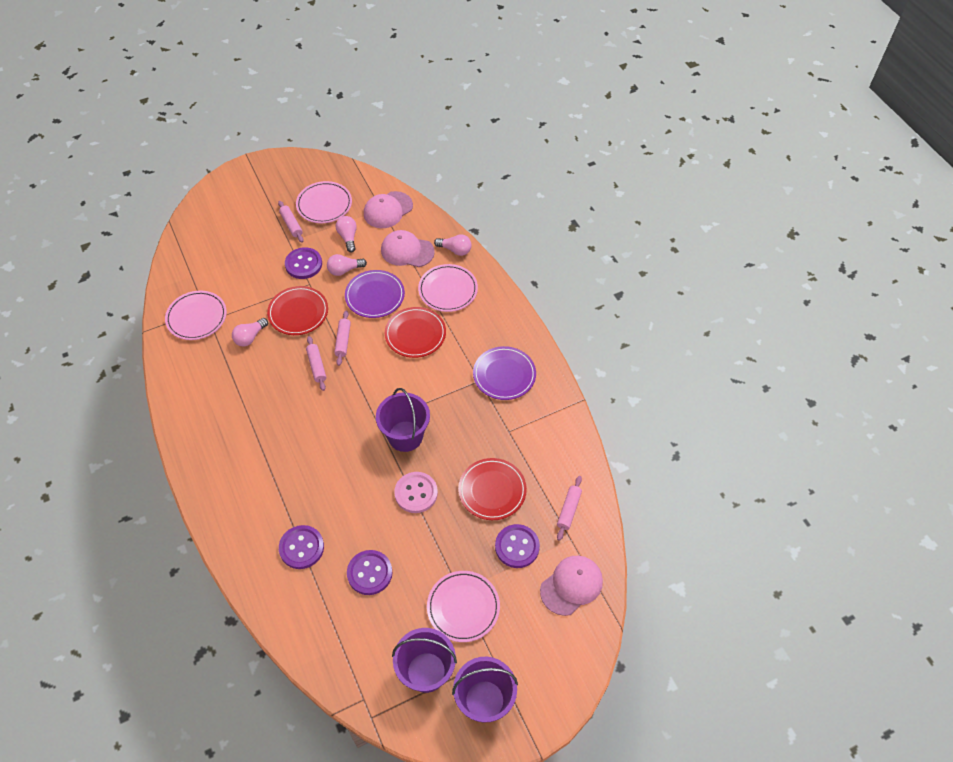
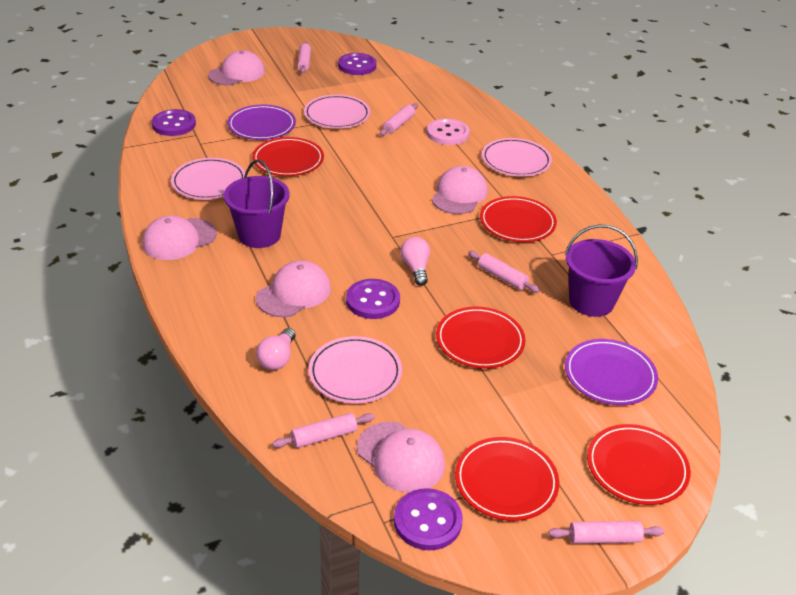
pink cap: [364,191,413,228] [381,230,435,267] [540,556,603,616] = 3 -> [142,216,217,260] [208,50,265,85] [256,261,331,317] [357,422,445,493] [432,166,488,214] = 5
pink light bulb: [232,318,268,347] [327,254,367,276] [336,216,357,253] [434,234,471,256] = 4 -> [256,328,296,370] [400,237,430,286] = 2
pink rolling pin: [278,201,304,243] [306,336,326,391] [334,311,351,366] [557,476,582,541] = 4 -> [272,413,375,448] [297,42,311,74] [380,103,418,136] [468,251,540,293] [548,521,664,544] = 5
purple bucket: [376,388,430,452] [392,628,457,693] [452,657,518,722] = 3 -> [224,159,290,248] [565,224,638,317] = 2
red plate: [267,286,328,335] [385,307,446,358] [458,458,527,520] = 3 -> [252,137,324,176] [436,307,525,369] [455,437,559,521] [480,196,557,242] [587,424,691,505] = 5

